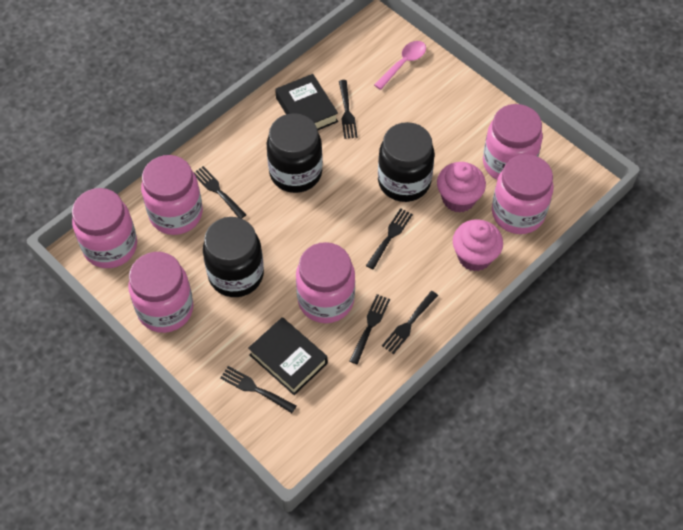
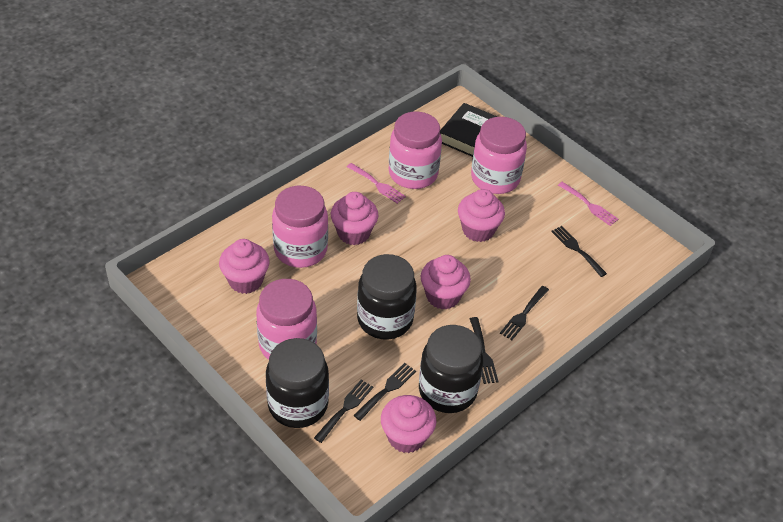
black book: [248,317,328,395] [275,74,338,130] = 2 -> [440,103,498,157] = 1
black fork: [194,166,246,219] [220,366,296,413] [339,80,358,139] [349,294,390,364] [366,208,413,270] [382,291,438,354] = 6 -> [314,380,373,443] [353,363,416,421] [470,317,499,384] [500,286,549,340] [551,226,607,277] = 5
pink cupcake: [437,162,486,213] [453,219,503,271] = 2 -> [219,239,270,294] [331,192,378,245] [381,395,436,453] [421,255,471,310] [458,189,505,242] = 5
pink fork: none = 0 -> [347,163,406,204] [558,182,618,226] = 2
pink jar: [72,188,137,268] [128,252,194,333] [141,155,203,235] [296,242,355,323] [483,104,543,180] [492,154,554,234] = 6 -> [256,279,317,360] [272,186,328,268] [389,112,442,189] [471,117,527,194] = 4
pink spoon: [374,41,426,90] = 1 -> none = 0

